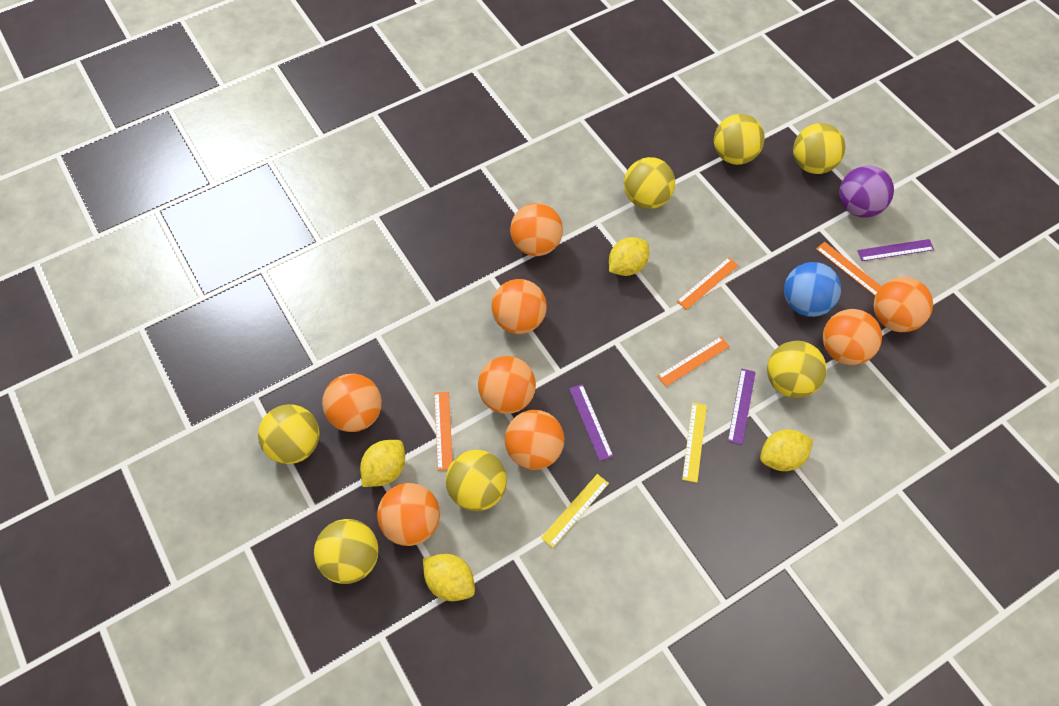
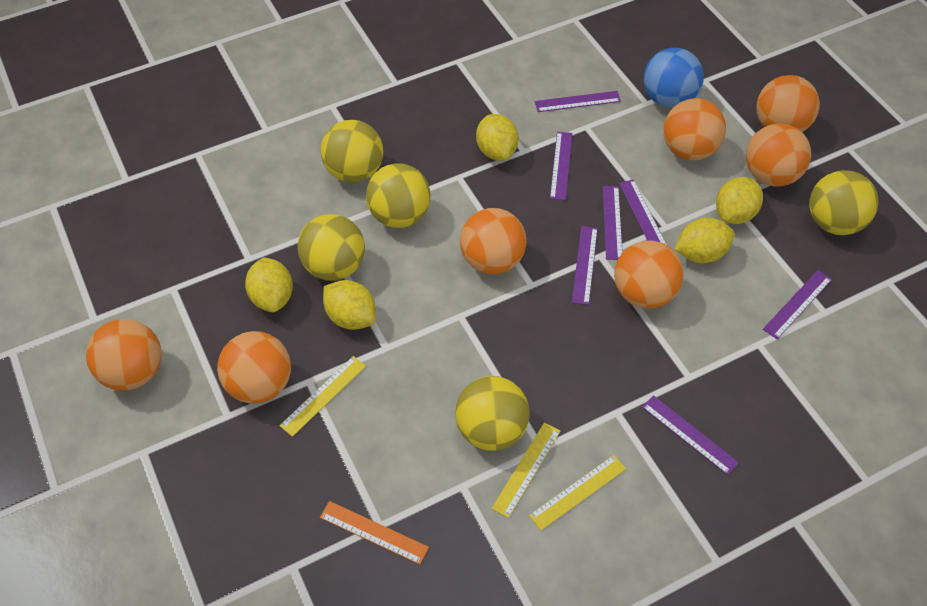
orange ball: [322,374,382,432] [377,483,440,546] [478,356,536,414] [491,279,547,334] [505,410,564,470] [510,203,563,256] [823,309,882,365] [874,277,933,332] = 8 -> [86,319,162,390] [217,331,291,403] [460,208,526,274] [614,241,683,308] [663,98,726,161] [746,123,811,187] [756,75,820,132] = 7
orange ruler: [434,392,453,471] [657,337,730,386] [677,257,739,310] [816,242,881,296] = 4 -> [320,501,429,565] = 1
purple ball: [839,166,894,217] = 1 -> none = 0
purple ruler: [569,384,613,461] [728,368,756,445] [857,239,934,261] = 3 -> [535,91,621,112] [550,132,572,201] [572,226,598,305] [603,186,623,260] [619,179,667,245] [642,395,739,475] [763,270,832,339] = 7
yellow ball: [258,404,320,464] [314,519,379,584] [446,450,507,511] [624,157,675,209] [714,114,765,165] [767,341,827,398] [793,123,846,174] = 7 -> [298,214,365,281] [321,120,383,183] [366,163,430,228] [455,376,530,451] [809,170,879,235] = 5
yellow lemon: [360,440,405,487] [423,554,475,601] [609,237,649,276] [760,429,813,471] = 4 -> [245,257,293,312] [323,280,376,330] [476,114,519,161] [675,218,735,263] [716,177,763,224] = 5
yellow ruler: [541,474,609,548] [682,402,707,483] = 2 -> [279,356,366,437] [492,422,560,518] [529,455,626,530] = 3

